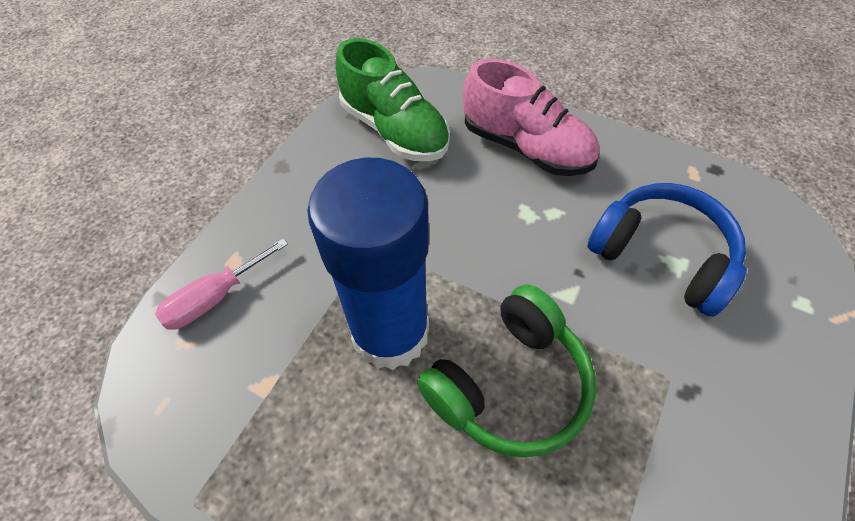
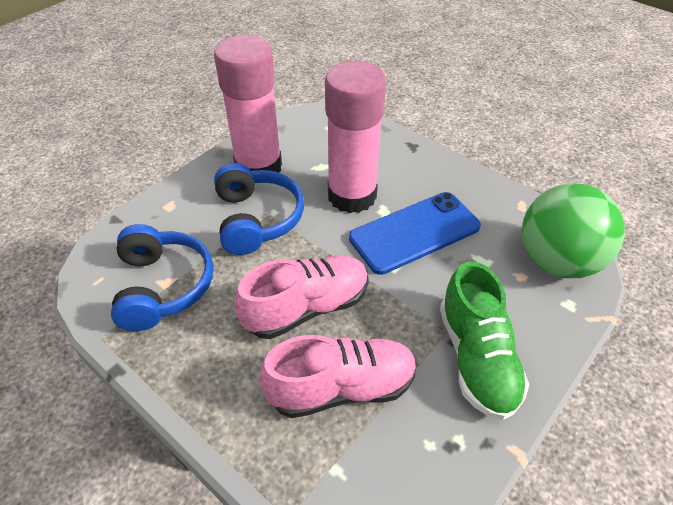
blue glue stick: [307,158,429,370] = 1 -> none = 0
blue headphones: [587,183,747,317] = 1 -> [111,224,213,331] [214,163,304,255] = 2
blue phone: none = 0 -> [349,192,481,275] = 1
green ball: none = 0 -> [522,183,625,278] = 1
green headphones: [417,285,596,458] = 1 -> none = 0
pink glue stick: none = 0 -> [214,35,282,173] [325,61,386,213] = 2
pink screwdriver: [155,238,288,330] = 1 -> none = 0
pink shoe: [463,59,599,176] = 1 -> [235,255,369,339] [260,335,417,418] = 2

